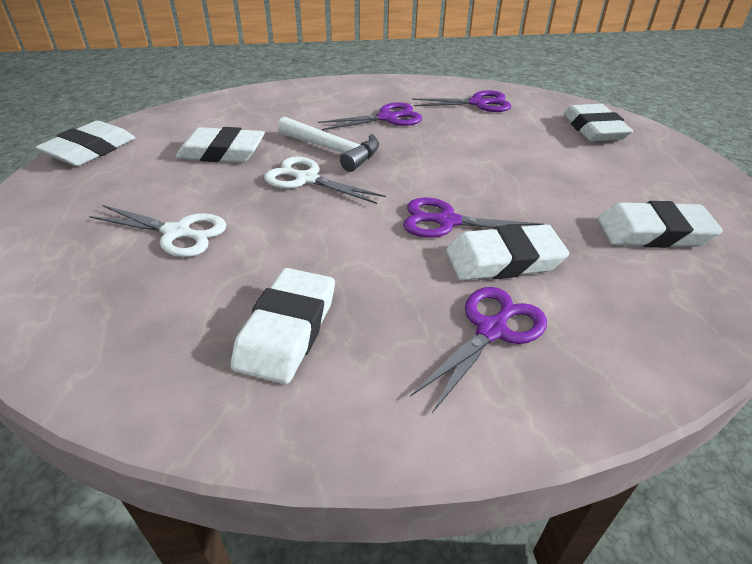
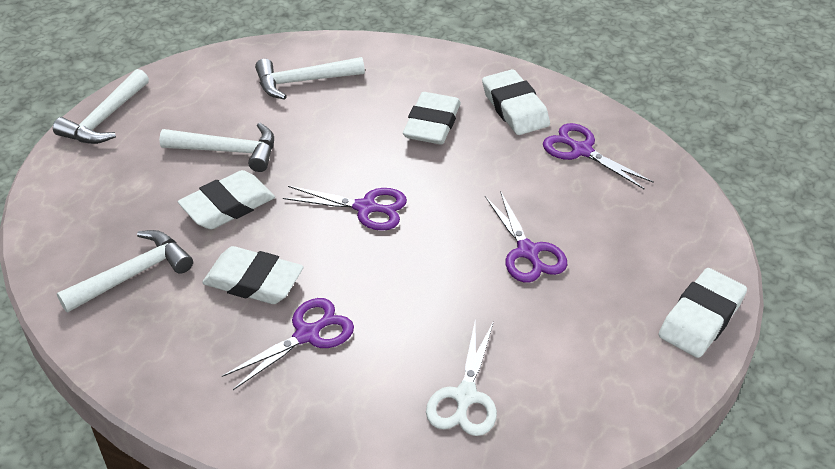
white eraser: [35,121,135,166] [176,127,265,163] [231,268,335,384] [446,224,569,281] [563,104,633,141] [598,201,723,248] = 6 -> [178,170,275,229] [202,246,304,304] [403,92,461,144] [482,69,550,135] [658,268,747,358] = 5
white hammer: [278,116,379,172] = 1 -> [53,69,149,144] [57,230,193,313] [159,123,274,172] [255,57,365,100] = 4
white scissors: [89,205,226,257] [264,157,386,204] = 2 -> [426,321,497,436] = 1

